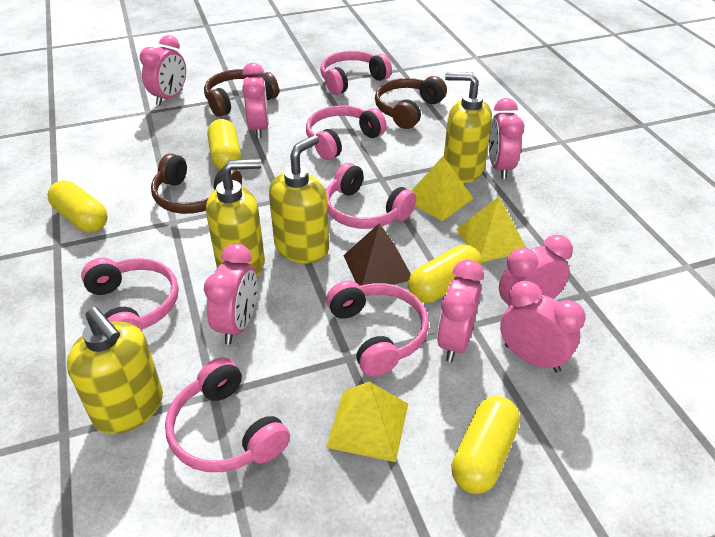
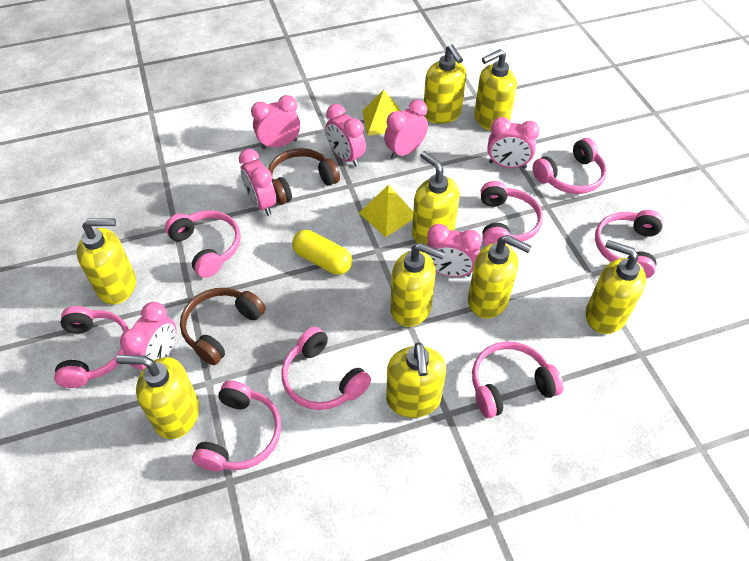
brown headphones: [151,153,242,214] [204,69,279,117] [375,76,447,129] = 3 -> [180,288,266,365] [268,148,340,205] = 2
brown pyramid: [343,223,411,286] = 1 -> none = 0
pink headphones: [81,258,179,331] [165,357,290,472] [306,105,386,160] [320,51,392,95] [326,163,416,229] [326,281,429,377] = 6 -> [54,306,128,388] [165,210,241,278] [192,380,281,472] [282,327,371,410] [472,341,564,418] [481,181,543,246] [532,138,607,194] [595,210,663,279] = 8
yellow capsule: [48,180,108,232] [207,119,241,169] [408,245,482,303] [451,396,520,494] = 4 -> [292,230,352,275] = 1
yellow pyramid: [326,382,408,462] [411,156,474,221] [456,196,526,262] = 3 -> [359,185,413,237] [362,90,400,136] = 2
yellow soap dispenser: [67,307,163,434] [206,159,265,277] [269,135,329,264] [444,72,492,183] = 4 -> [77,218,136,304] [116,355,199,439] [386,342,446,418] [390,243,445,327] [412,151,460,245] [424,44,466,124] [468,235,532,318] [474,49,517,131] [585,240,646,334] = 9

